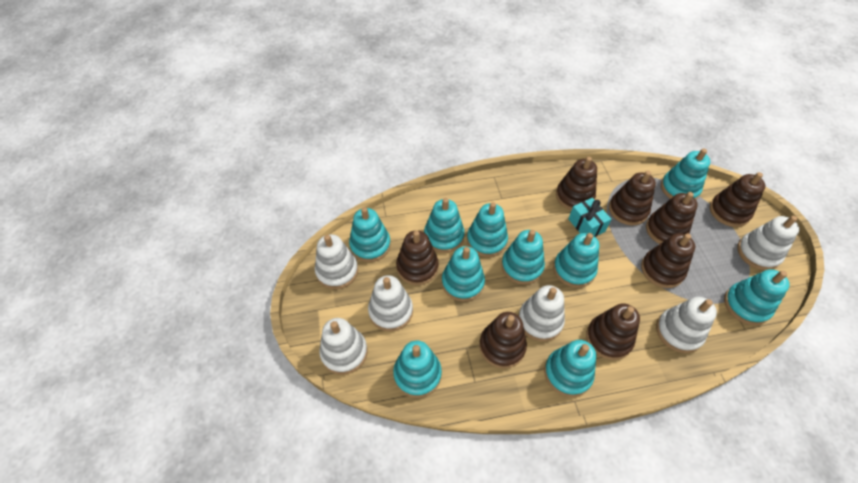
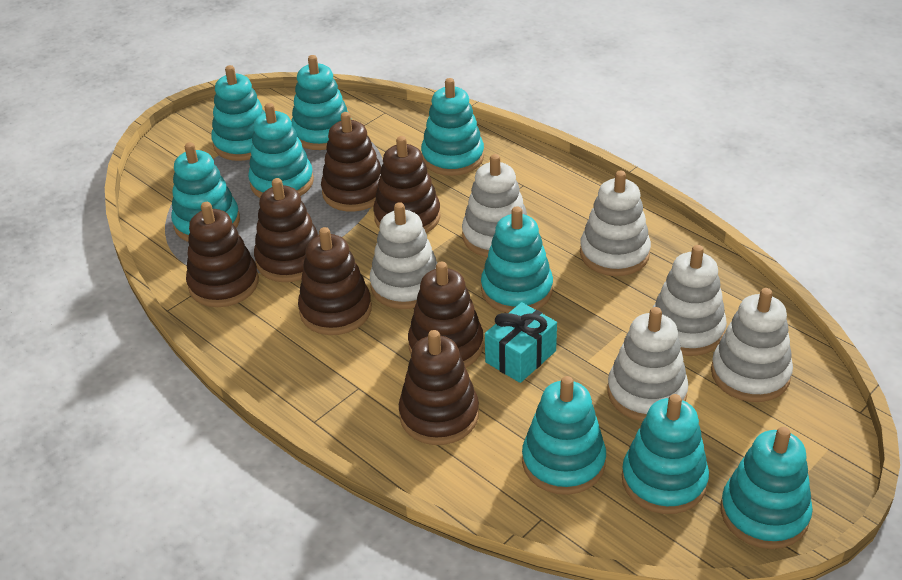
brown stacking toy: [396,230,439,285] [479,312,527,369] [556,157,597,210] [586,303,640,360] [609,171,656,225] [641,233,695,288] [646,192,698,244] [710,172,765,227] = 8 -> [186,202,259,307] [254,178,319,282] [298,227,372,335] [321,112,381,211] [373,136,441,233] [399,330,479,445] [408,262,483,367] = 7
turquoise stacking toy: [349,207,391,262] [393,341,442,398] [424,198,465,253] [442,246,485,302] [467,202,508,257] [501,230,545,285] [544,340,596,397] [553,233,599,288] [661,149,710,199] [724,269,790,325] = 10 -> [171,142,240,242] [211,65,265,161] [248,103,314,198] [291,55,348,150] [421,78,484,176] [481,206,553,313] [522,376,606,495] [622,394,709,514] [721,427,813,549] = 9

